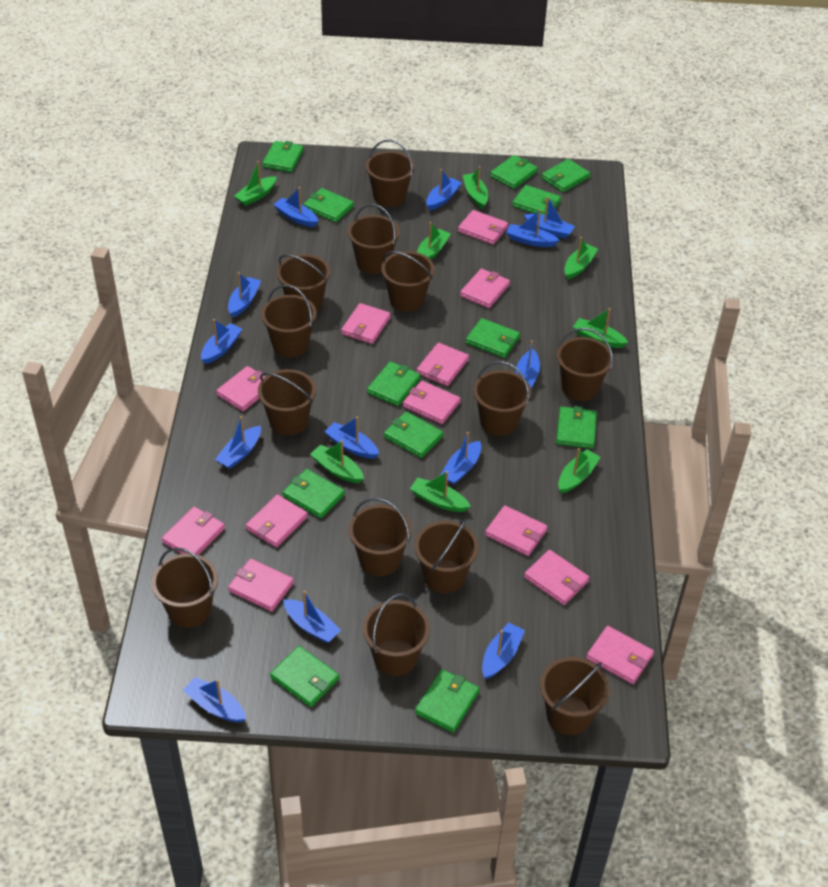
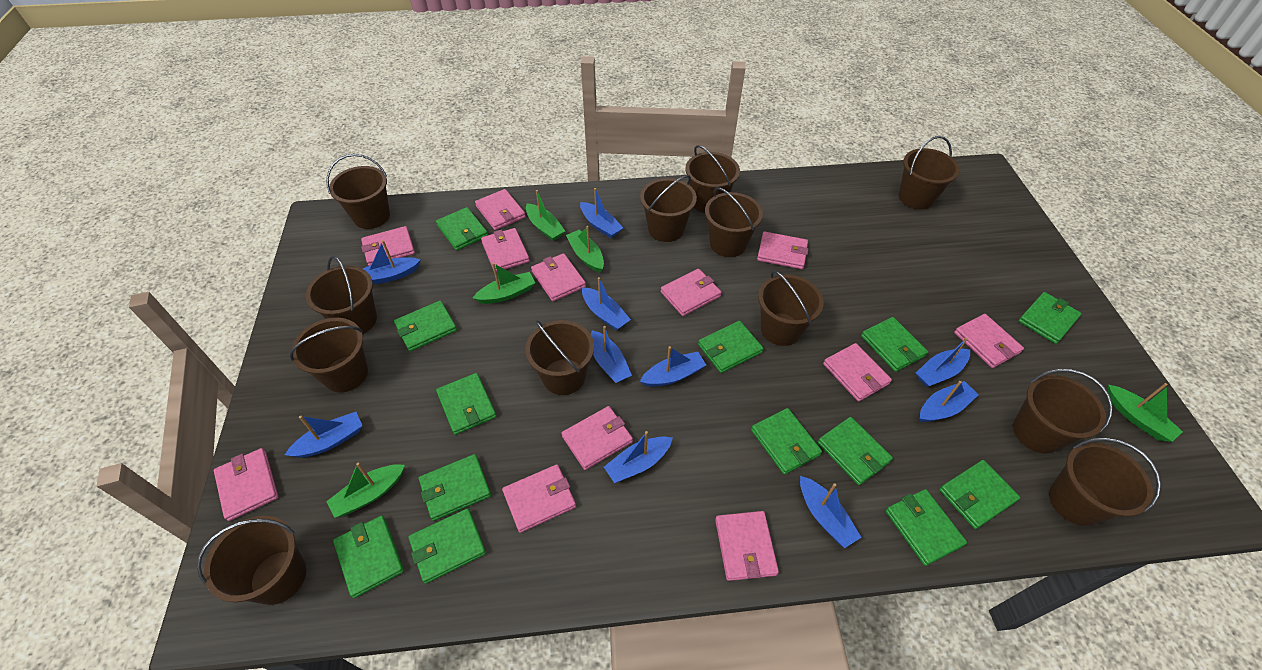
blue boat: [183,677,246,722] [201,319,242,364] [215,416,261,469] [228,272,261,317] [273,187,318,227] [283,591,341,643] [325,416,379,459] [426,169,462,210] [440,432,481,485] [482,623,525,679] [506,210,559,247] [515,340,540,388] [524,196,575,238] = 13 -> [285,412,362,458] [362,240,421,285] [580,188,623,238] [582,277,631,330] [591,326,632,383] [604,431,673,483] [640,346,706,387] [800,476,861,548] [916,338,970,387] [920,381,979,422] = 10
brown bucket: [151,548,218,628] [258,369,316,435] [261,285,316,357] [277,254,330,312] [348,204,400,274] [349,498,412,576] [363,593,430,676] [366,140,415,207] [381,251,435,312] [414,519,479,593] [473,361,531,436] [540,657,610,735] [557,328,613,401] = 13 -> [197,516,306,605] [290,318,368,393] [306,256,377,334] [326,154,390,229] [525,320,594,395] [640,175,697,242] [685,145,740,213] [705,187,763,257] [758,270,824,346] [899,136,960,210] [1013,369,1112,453] [1049,438,1161,526] = 12
green boat: [234,161,277,206] [310,440,364,483] [410,471,471,512] [417,222,451,260] [463,166,488,209] [558,448,601,494] [564,237,598,280] [573,308,628,348] = 8 -> [326,463,405,518] [473,263,535,304] [526,190,565,241] [566,226,604,273] [1108,383,1183,442] = 5
green wallet: [263,141,304,172] [270,646,339,707] [283,469,345,518] [303,188,354,223] [367,361,421,406] [384,411,443,458] [415,669,480,733] [466,318,520,358] [490,155,538,189] [512,185,561,215] [541,159,590,192] [556,406,597,449] = 12 -> [333,515,404,598] [394,301,457,351] [408,508,486,584] [419,454,491,521] [436,207,488,251] [436,373,497,435] [698,321,764,373] [751,408,822,475] [818,417,893,485] [861,317,928,372] [885,489,967,566] [939,460,1020,529] [1019,292,1082,344] = 13

